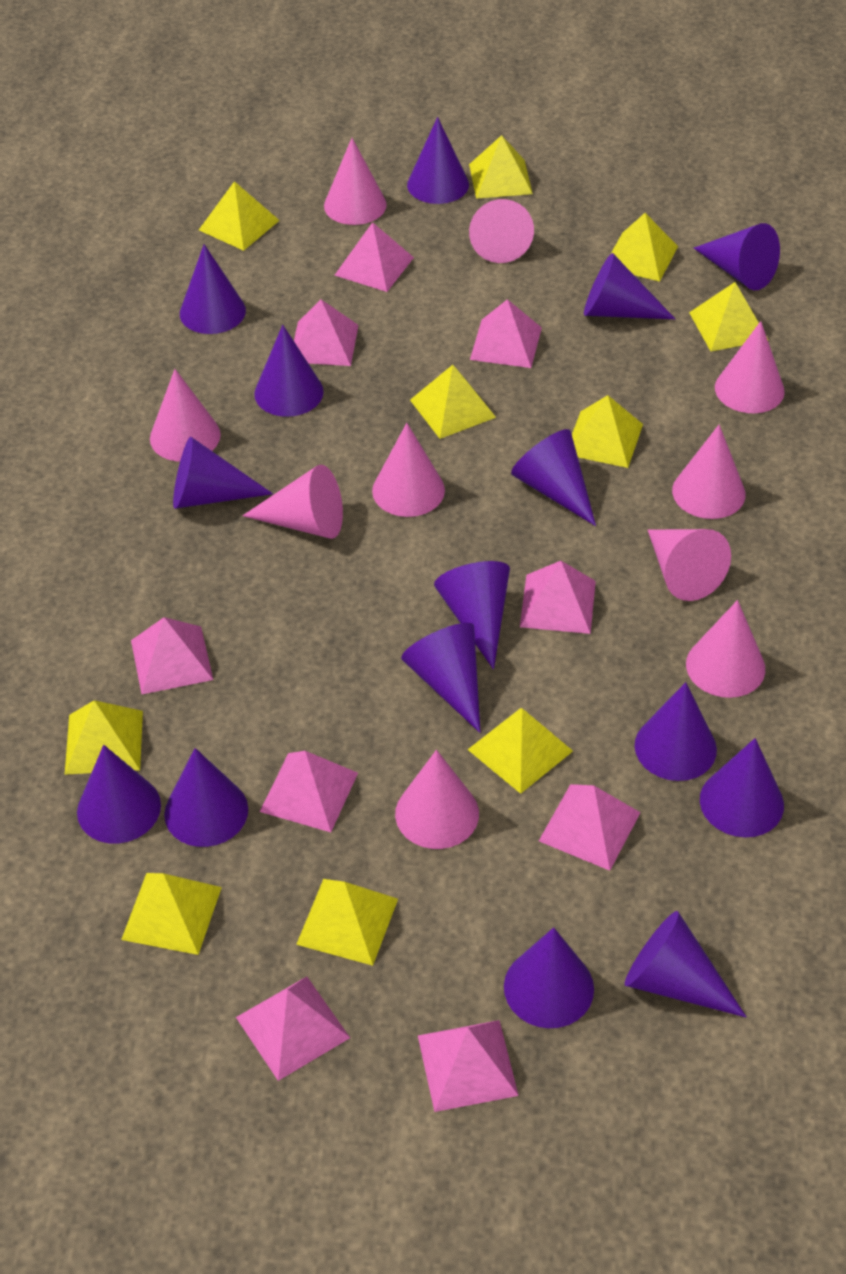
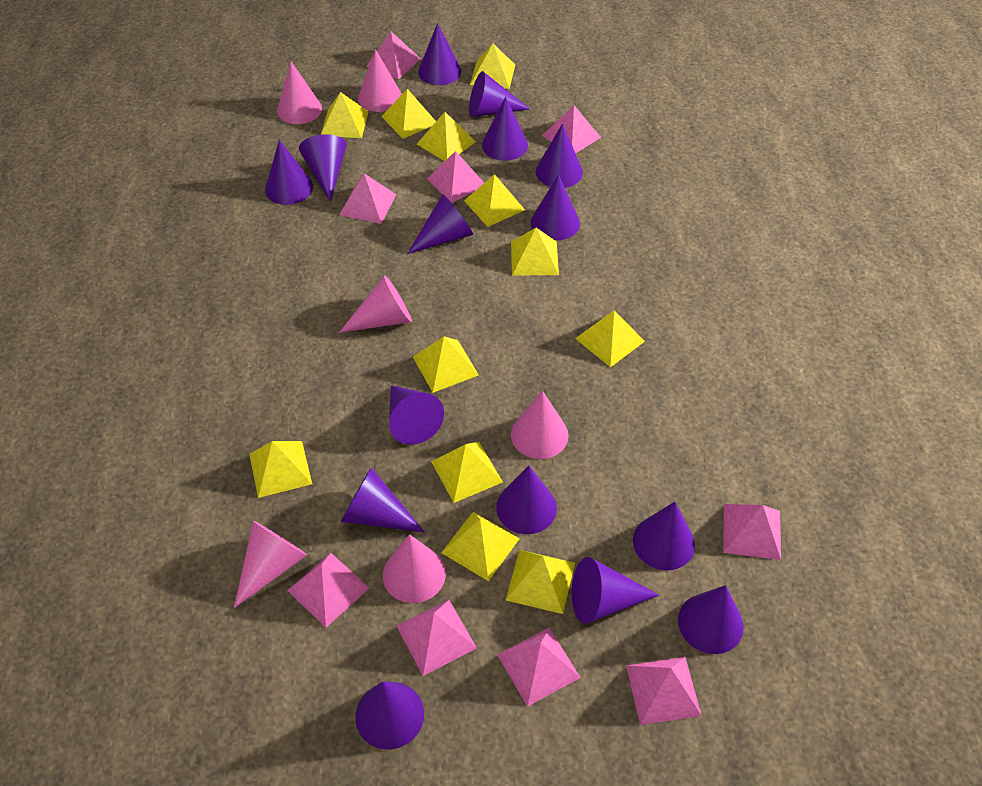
pink cone: [150,369,221,461] [242,465,343,539] [324,138,387,225] [372,423,445,517] [395,750,479,849] [469,199,534,263] [648,529,731,601] [672,425,746,519] [686,600,765,698] [715,321,785,413] = 10 -> [234,521,307,608] [277,62,322,124] [339,275,412,333] [358,49,402,112] [383,534,446,603] [511,391,569,459] = 6
yellow pyramid: [65,700,143,775] [121,873,222,955] [199,181,280,251] [296,879,398,966] [410,365,496,439] [467,708,573,794] [469,135,533,199] [572,395,643,468] [611,213,678,282] [689,282,768,351] = 10 -> [249,441,312,498] [321,92,369,138] [381,89,436,139] [413,336,479,393] [417,112,476,161] [431,442,503,503] [441,512,520,581] [464,174,525,227] [470,44,515,89] [506,550,575,614] [511,228,559,276] [575,310,645,367] = 12

